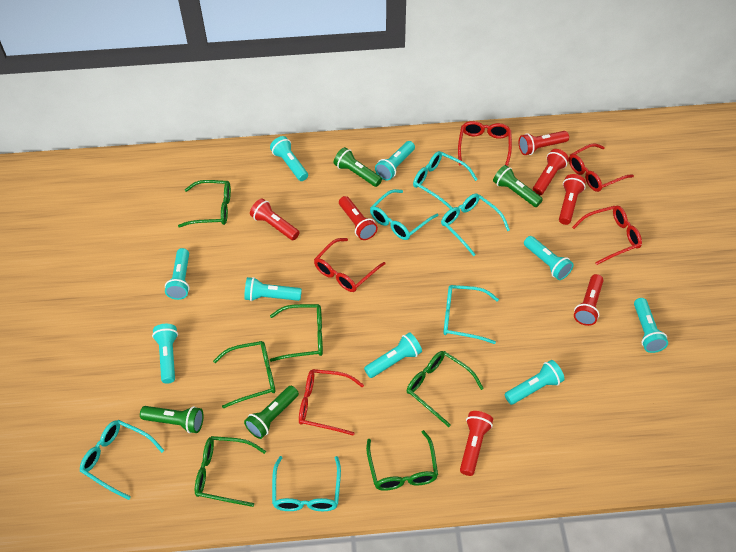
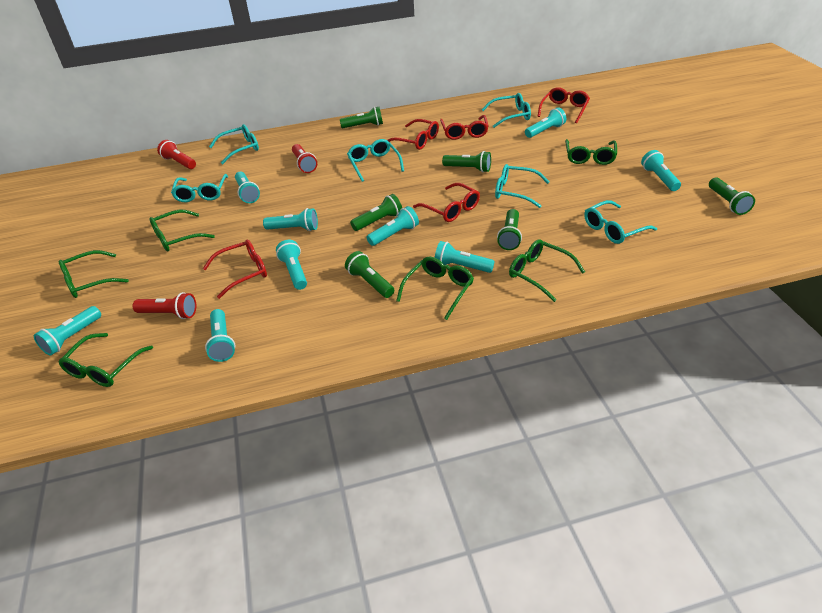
green flashlight: [140,406,203,433] [244,386,299,439] [334,147,382,187] [493,165,543,207] = 4 -> [340,107,383,128] [345,251,394,298] [350,194,402,231] [442,151,491,172] [497,209,522,250] [709,178,755,215] = 6
red flashlight: [250,198,300,240] [339,196,378,240] [460,411,493,476] [518,131,569,155] [533,149,569,195] [559,174,586,225] [574,274,603,326] = 7 -> [133,292,196,319] [157,140,196,169] [292,144,317,173] = 3

